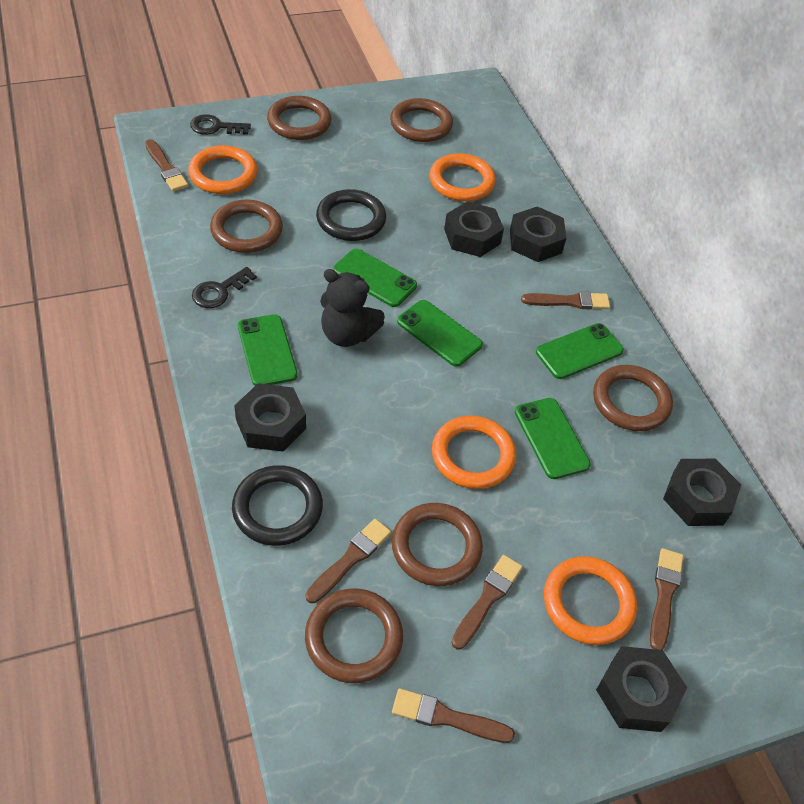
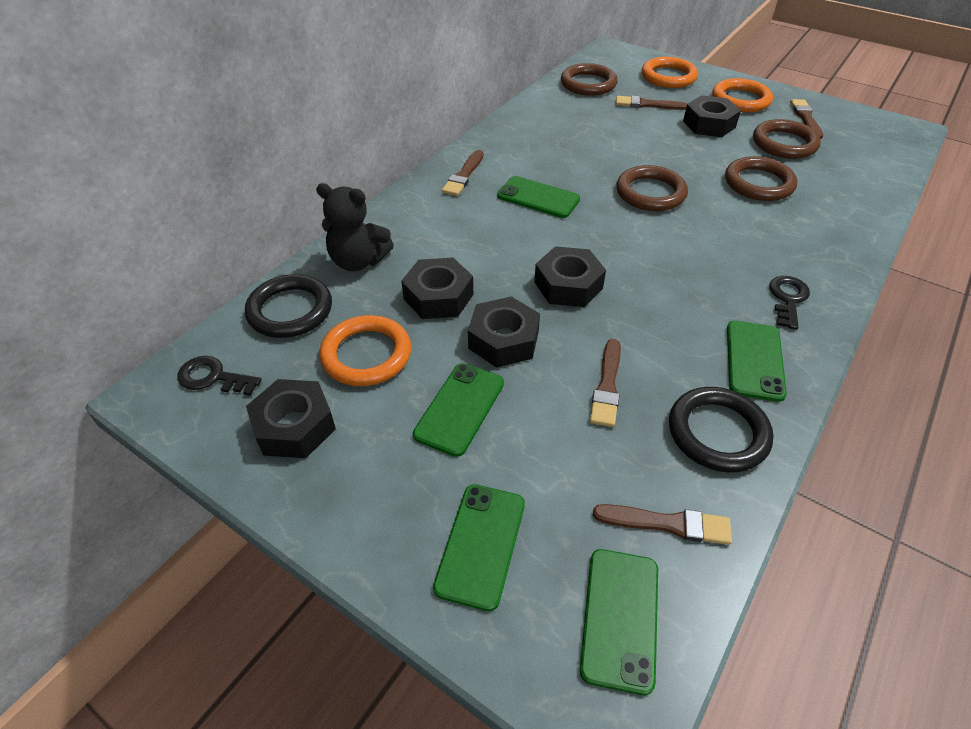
brown brush: [145,139,188,191] [306,519,391,603] [392,688,515,743] [451,555,522,650] [521,291,610,309] [650,548,683,650] = 6 -> [442,150,483,196] [590,339,621,427] [593,504,732,545] [616,96,687,110] [790,99,823,139] = 5
brown ring: [210,200,283,253] [267,96,331,140] [305,589,403,683] [390,98,453,142] [392,503,483,586] [593,365,673,431] = 6 -> [561,63,618,96] [616,165,688,211] [725,156,798,201] [753,119,821,159] = 4
orange ring: [188,145,258,194] [429,153,496,201] [432,416,516,489] [544,556,637,645] = 4 -> [319,315,411,386] [642,57,698,88] [712,78,773,112] = 3

